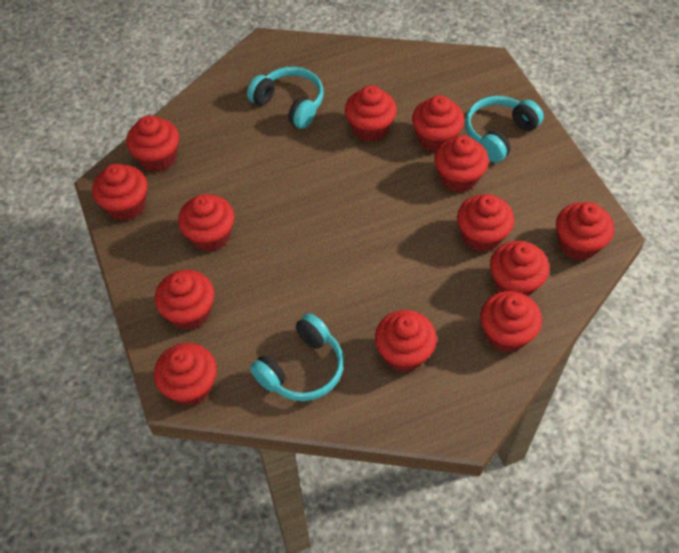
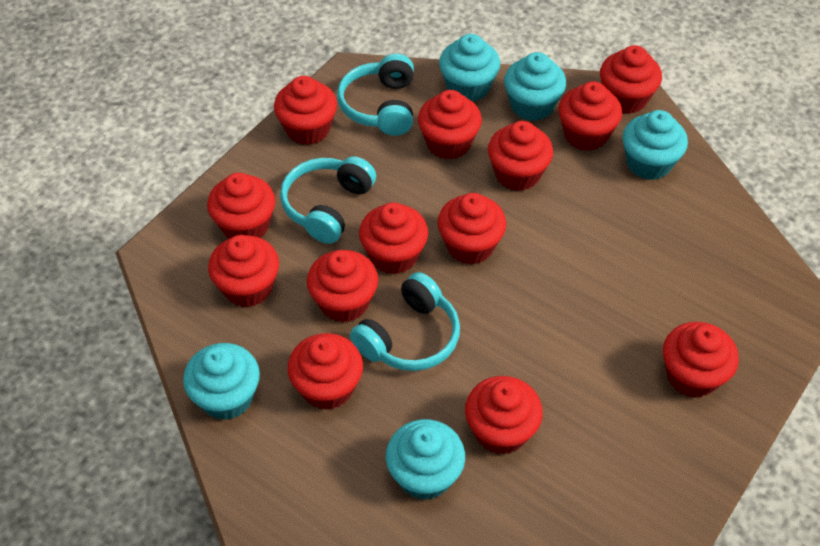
turquoise cupcake: none = 0 -> [183,343,260,420] [386,419,465,500] [439,34,500,101] [504,52,566,121] [622,110,688,180] = 5

